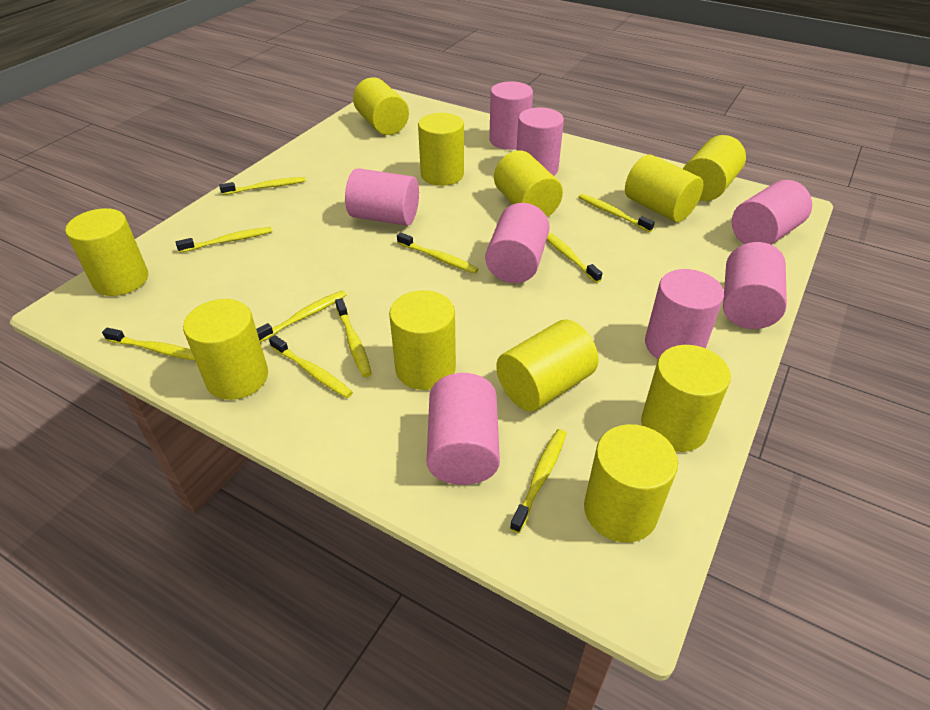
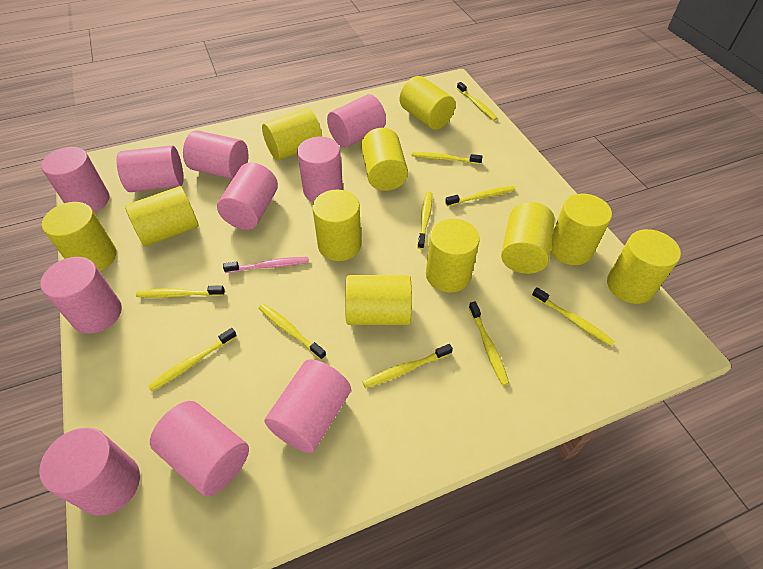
pink cylinder: [345,168,419,226] [427,373,500,485] [485,203,550,283] [489,81,533,150] [516,108,564,176] [645,269,724,359] [723,242,787,329] [732,180,812,245] = 8 -> [39,428,140,516] [40,257,122,334] [41,147,109,212] [116,145,184,192] [150,401,249,496] [183,130,248,179] [217,163,278,230] [265,359,351,453] [297,137,343,202] [327,94,386,148] = 10
pink toothbrush: none = 0 -> [223,257,309,273] = 1

